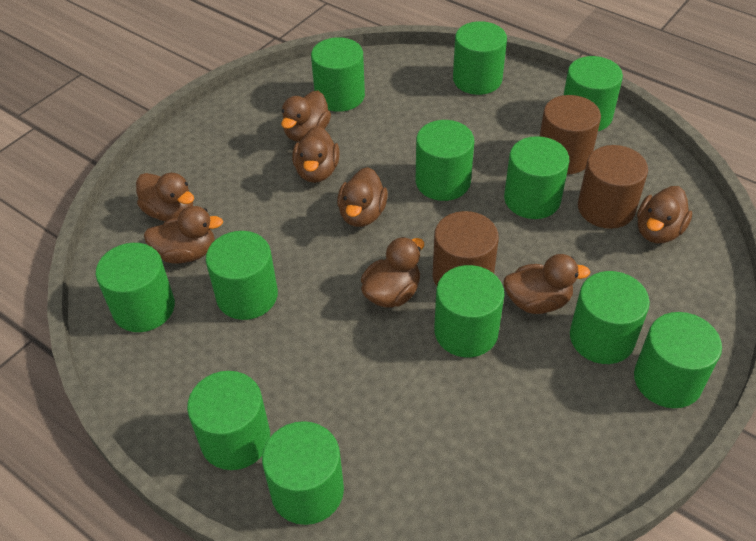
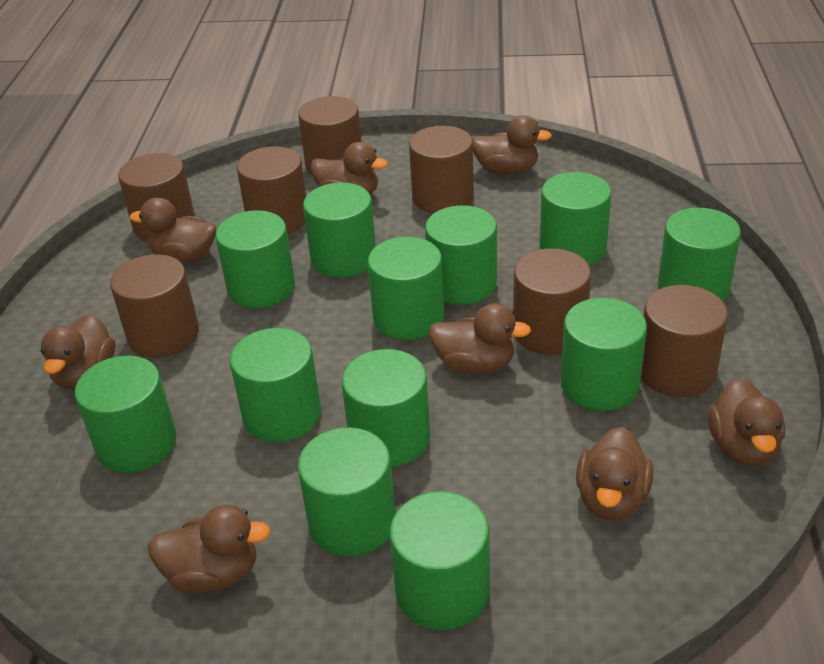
brown cylinder: [433,211,499,286] [539,95,601,174] [578,145,648,229] = 3 -> [110,254,199,358] [118,153,195,241] [237,146,306,234] [298,96,362,176] [409,126,474,214] [513,248,591,355] [641,285,728,397] = 7

